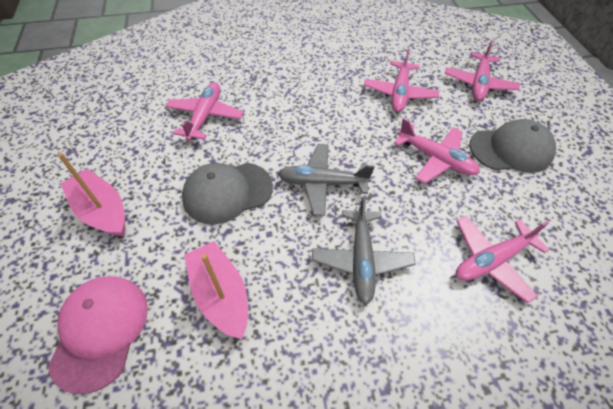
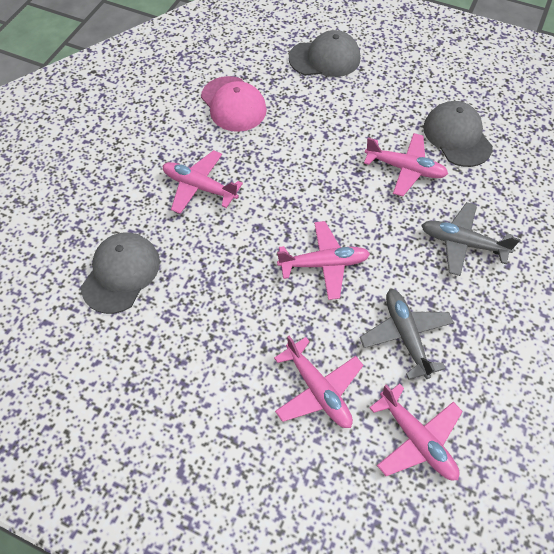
grey cap: [182,163,273,224] [469,119,556,173] = 2 -> [81,232,160,314] [289,30,360,77] [423,101,493,167] = 3
pink boat: [58,153,125,236] [184,241,248,339] = 2 -> none = 0

